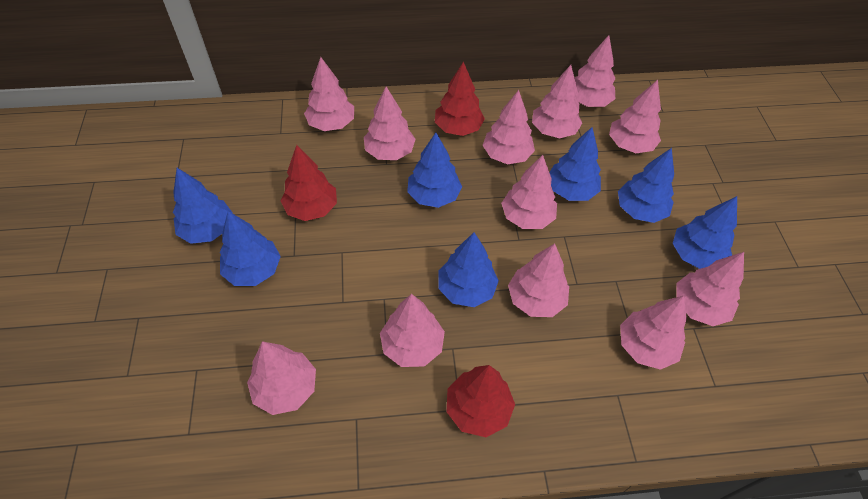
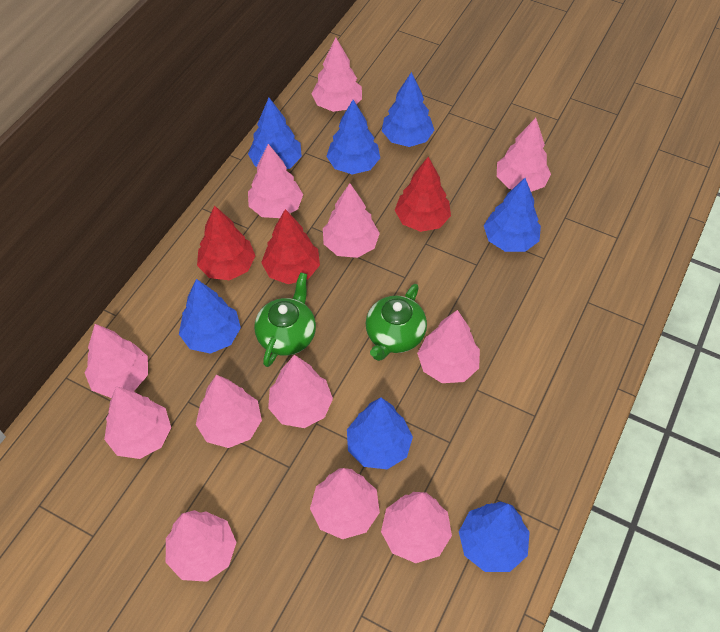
green teapot: none = 0 -> [254,272,316,367] [366,284,427,361] = 2

